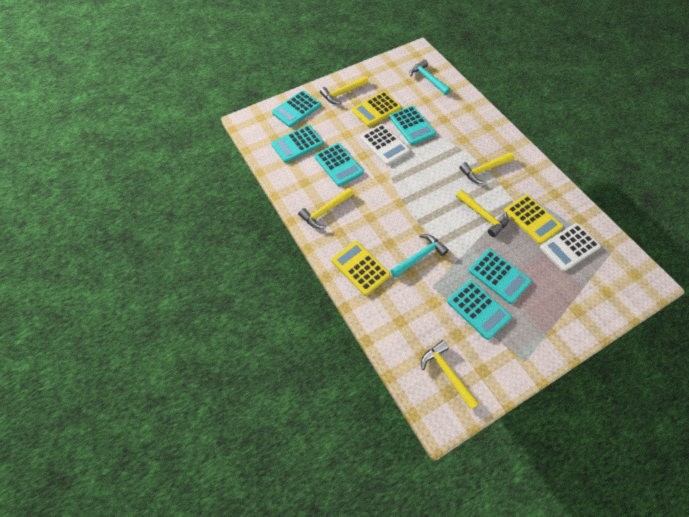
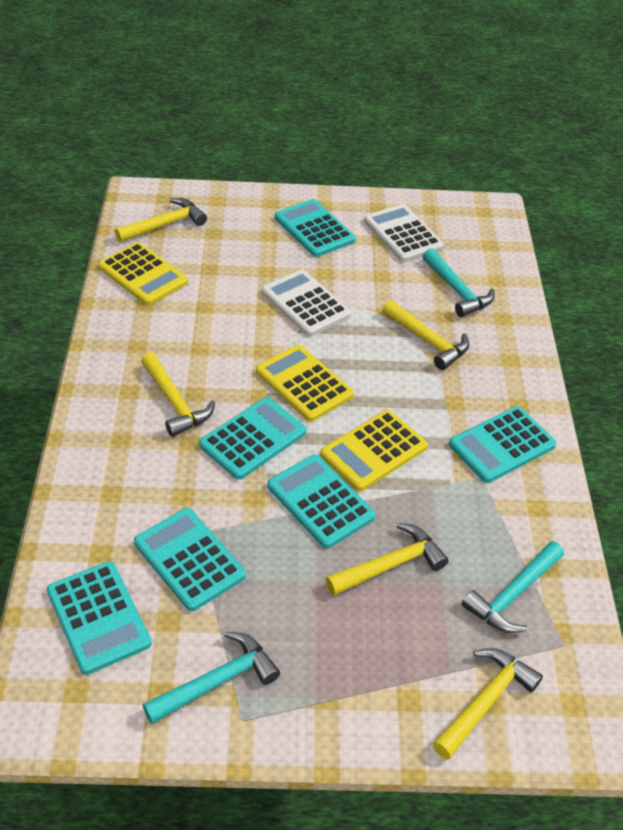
turquoise hammer: [391,234,449,278] [410,59,451,95] = 2 -> [143,632,280,724] [422,248,495,317] [462,541,564,633] = 3

